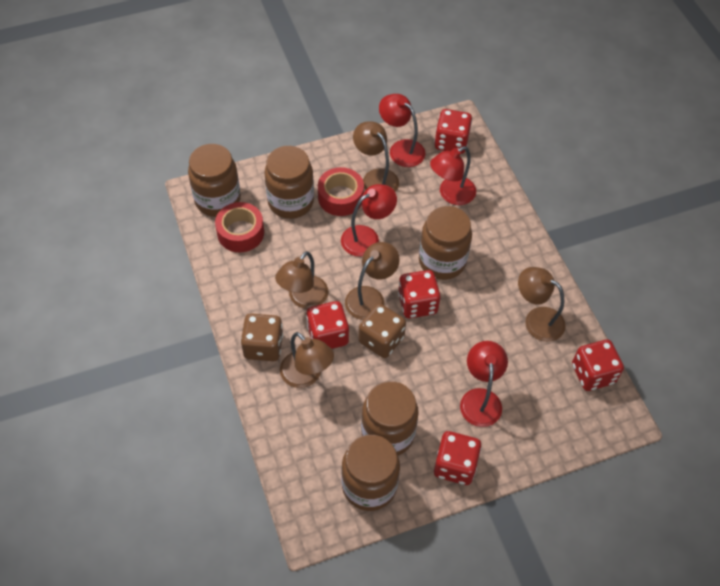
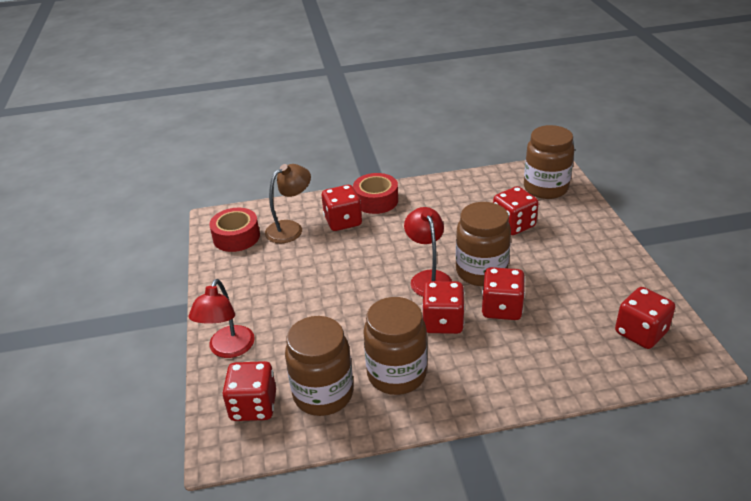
brown dice: [241,313,283,361] [358,304,406,358] = 2 -> none = 0
brown jar: [188,144,241,217] [264,146,314,219] [342,435,400,511] [361,381,419,456] [419,206,472,280] = 5 -> [285,316,353,416] [363,297,427,395] [456,202,511,286] [524,125,574,199] = 4
brown lamp: [275,251,329,309] [280,332,334,388] [345,242,400,320] [353,121,399,192] [518,267,566,342] = 5 -> [265,164,311,243] = 1
red dice: [306,301,349,349] [398,270,441,318] [434,109,472,154] [434,431,481,485] [572,340,624,391] = 5 -> [222,361,276,421] [322,185,362,231] [422,281,465,334] [482,267,525,320] [493,186,539,235] [615,287,675,349] = 6
red lamp: [341,184,397,257] [379,94,425,167] [430,146,476,205] [460,341,508,427] = 4 -> [188,279,255,358] [404,207,452,297] = 2

